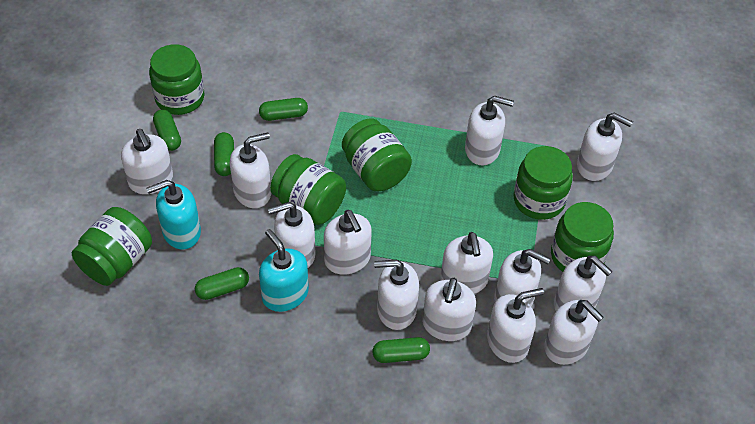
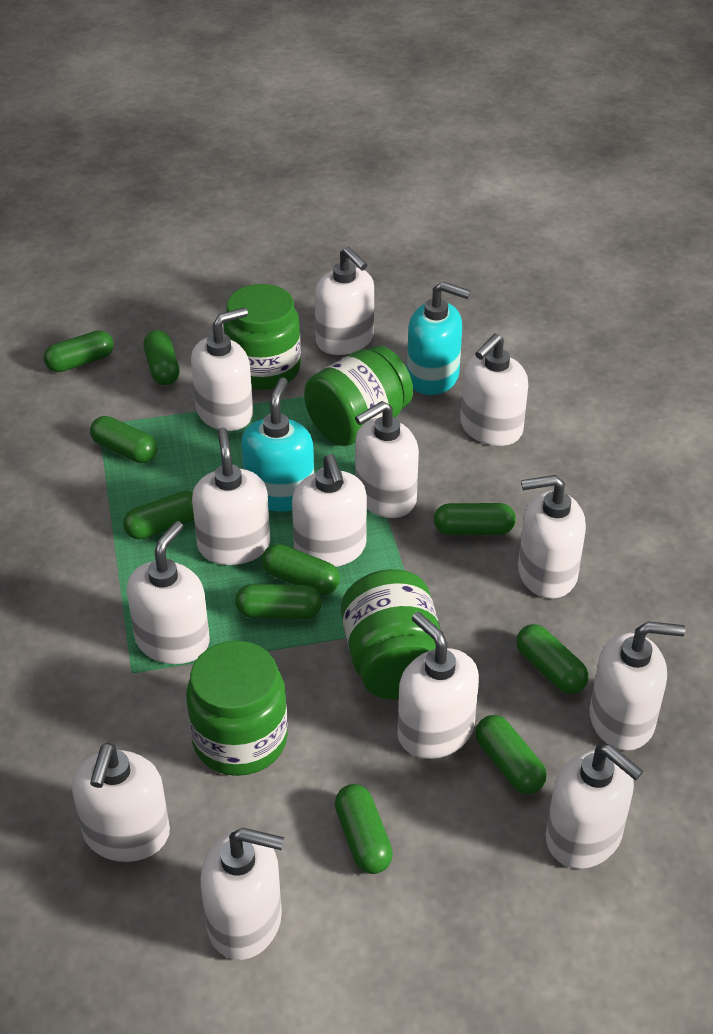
green capsule: [153,109,181,151] [195,267,249,300] [214,132,234,176] [259,98,308,121] [372,337,430,363] = 5 -> [44,330,114,372] [90,416,157,463] [123,491,194,540] [143,330,180,385] [235,584,322,619] [262,544,340,595] [335,784,393,874] [434,503,516,535] [475,715,547,794] [516,624,589,694] = 10
green jar: [72,207,152,286] [149,44,205,115] [270,154,346,225] [342,118,412,191] [513,146,573,220] [551,202,614,272] = 6 -> [186,641,288,776] [223,284,301,390] [304,346,413,446] [341,569,440,699] = 4

